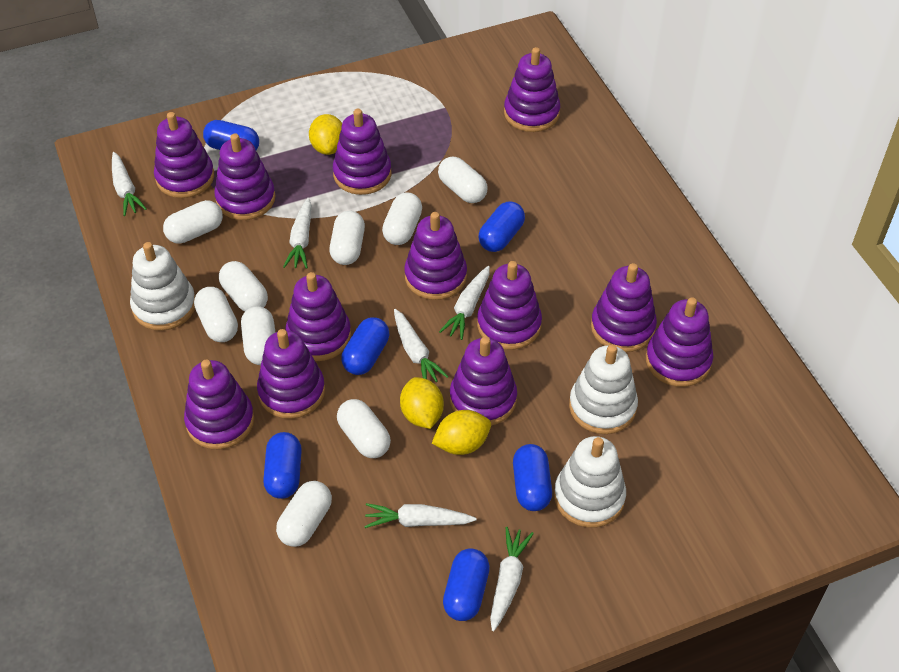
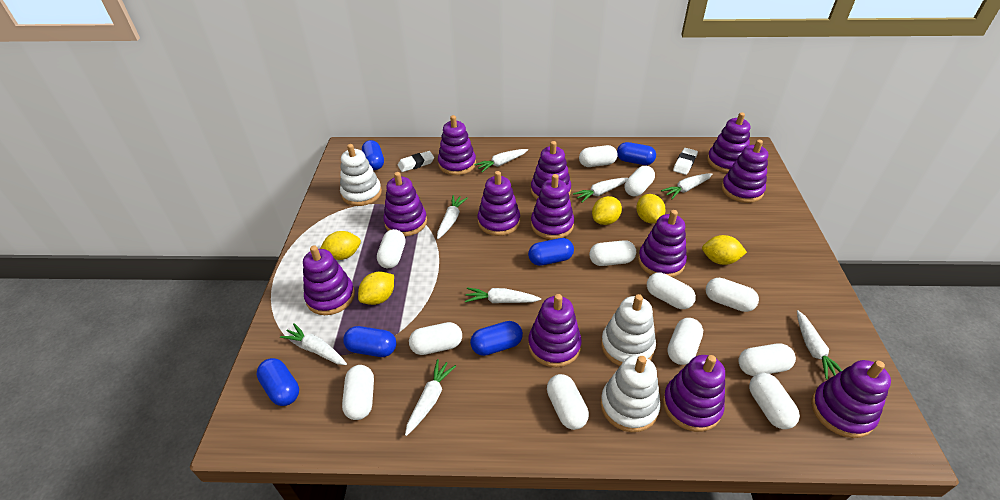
white capsule: [163,200,223,244] [194,287,238,342] [219,261,268,312] [241,306,276,365] [276,481,332,547] [329,211,365,265] [337,399,391,458] [382,193,422,245] [438,156,488,203] = 9 -> [342,365,374,420] [377,229,406,268] [409,322,462,355] [547,374,589,430] [579,145,618,167] [589,240,636,266] [625,166,655,196] [647,273,696,309] [667,318,703,365] [706,278,759,312] [738,343,796,376] [749,373,800,429] = 12
white carrot: [112,152,147,216] [283,198,312,269] [364,503,477,528] [394,309,448,382] [439,266,490,340] [490,527,534,631] = 6 -> [280,323,347,365] [405,359,456,436] [437,195,468,239] [465,287,541,303] [474,149,528,172] [573,178,628,203] [661,173,713,199] [797,310,842,380] = 8
white eraser: none = 0 -> [398,151,434,172] [673,148,698,175] = 2
yellow lemon: [309,114,342,155] [400,377,444,429] [432,410,491,455] = 3 -> [320,231,361,260] [358,272,394,305] [592,196,622,225] [636,194,666,223] [702,235,747,265] = 5

